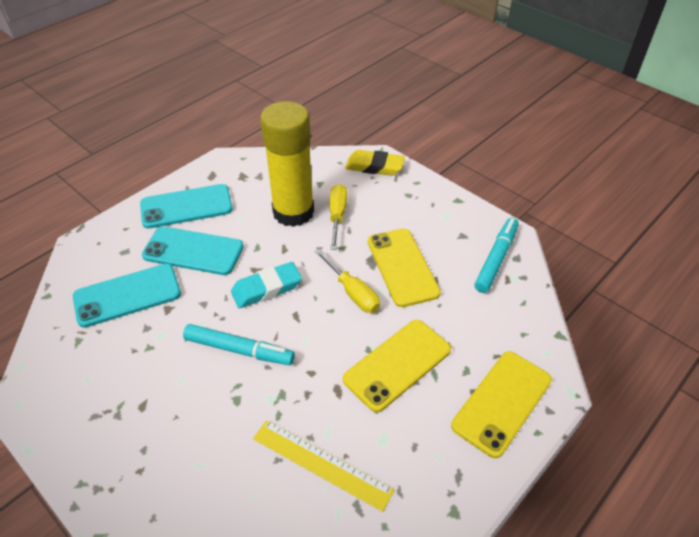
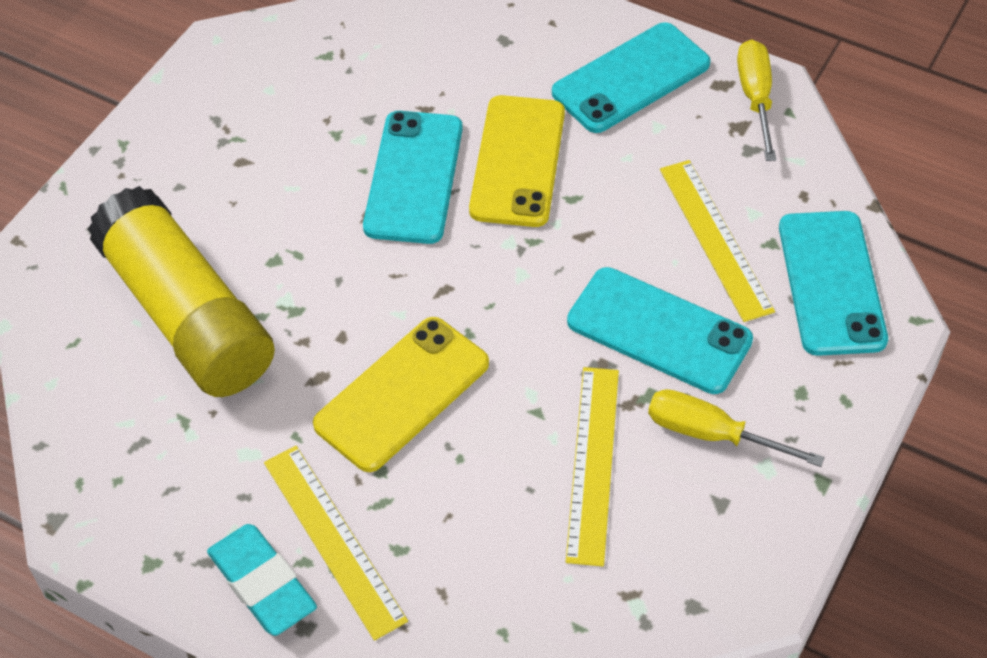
turquoise marker: [183,324,295,365] [475,218,519,293] = 2 -> none = 0
turquoise phone: [73,264,181,328] [140,184,233,229] [142,227,244,275] = 3 -> [363,111,463,244] [552,22,710,133] [567,267,753,394] [779,211,888,356] = 4
yellow eraser: [345,150,405,176] = 1 -> none = 0
yellow phone: [343,320,451,412] [368,228,441,307] [451,351,552,458] = 3 -> [313,317,489,472] [469,95,565,227] = 2
yellow ruler: [253,420,394,512] = 1 -> [264,446,408,641] [566,367,619,567] [660,160,775,322] = 3

